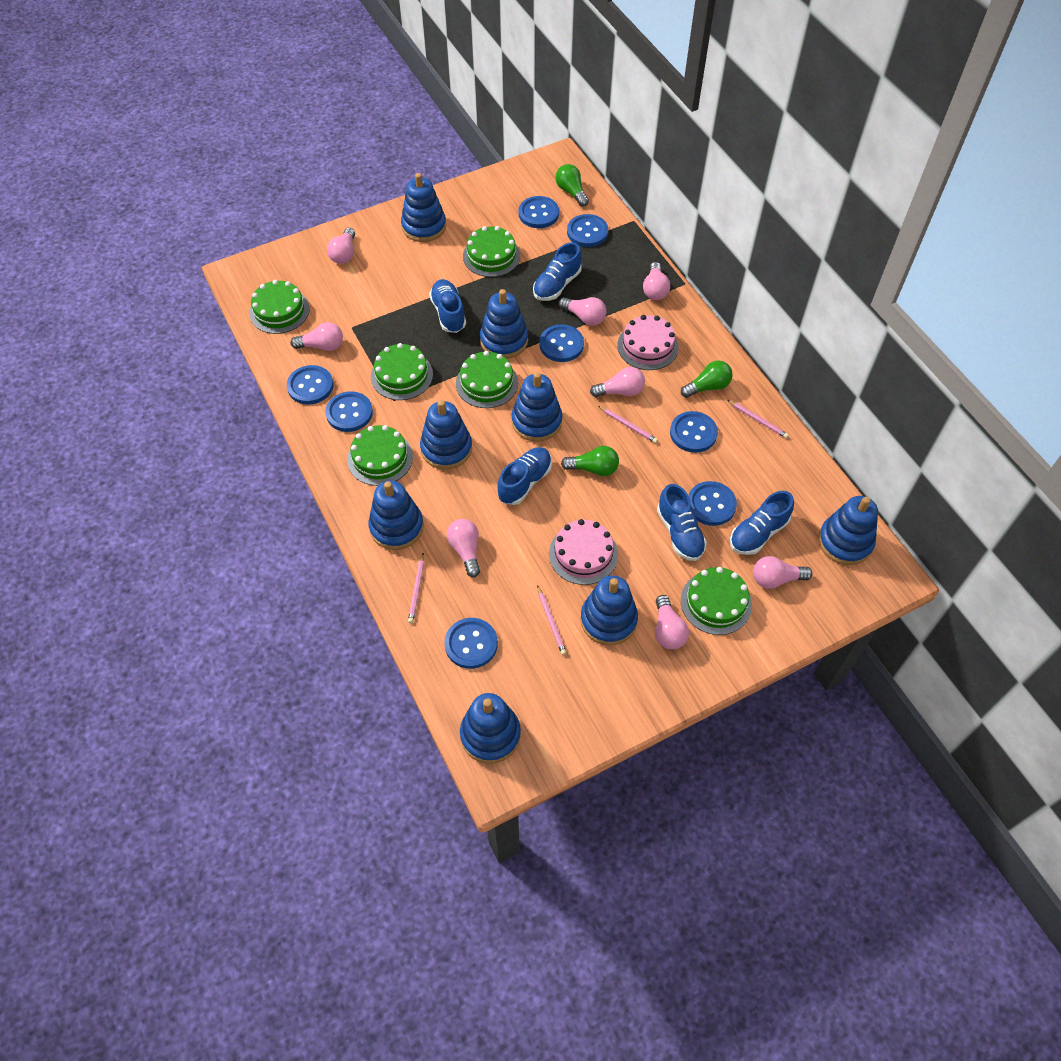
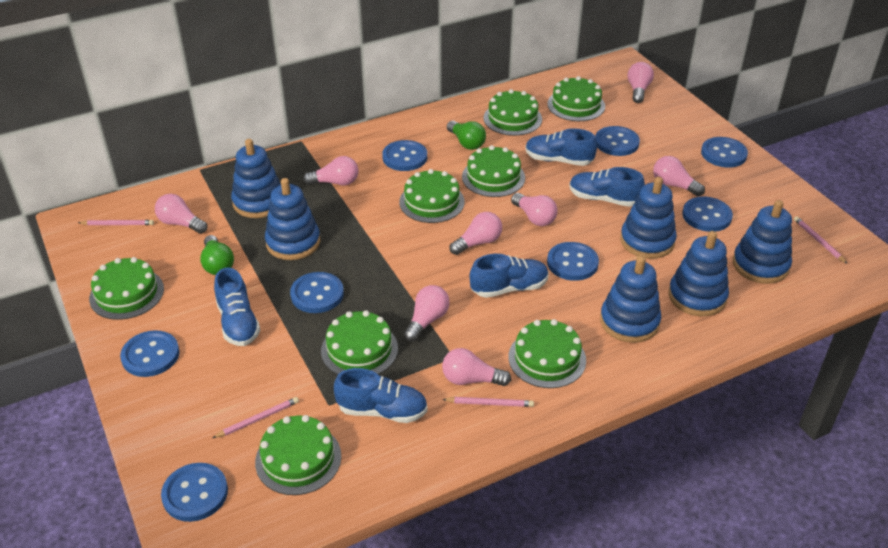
blue stacking toy: [368,481,424,550] [401,173,446,242] [420,400,472,470] [460,693,521,764] [480,289,528,359] [511,372,562,442] [580,575,638,646] [818,496,878,565] = 8 -> [231,139,281,218] [265,178,320,260] [600,256,661,343] [620,177,677,259] [668,231,729,316] [733,200,792,284] = 6
green cake: [249,280,310,334] [347,425,413,486] [371,343,433,400] [456,351,518,408] [463,226,520,277] [681,567,752,635] = 6 -> [89,257,164,320] [255,415,341,495] [321,310,398,375] [399,169,465,223] [462,145,525,197] [484,89,542,136] [508,319,586,388] [547,76,605,121] = 8
green light bulb: [555,164,589,207] [561,446,619,476] [681,361,733,398] = 3 -> [200,235,234,275] [447,121,486,150] = 2
pink cake: [549,519,618,585] [617,315,679,370] = 2 -> none = 0

